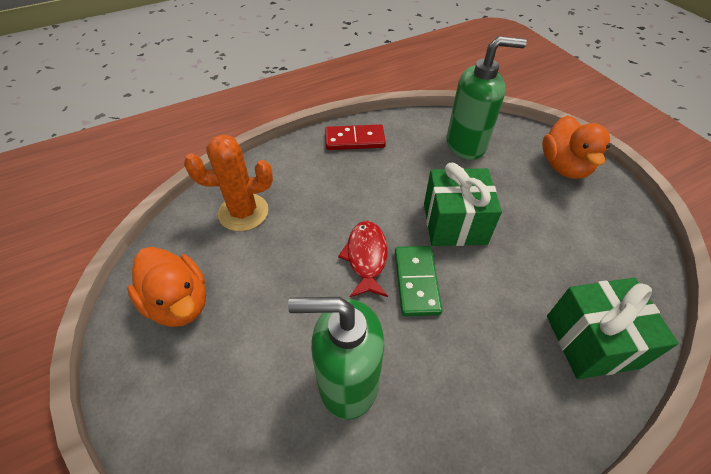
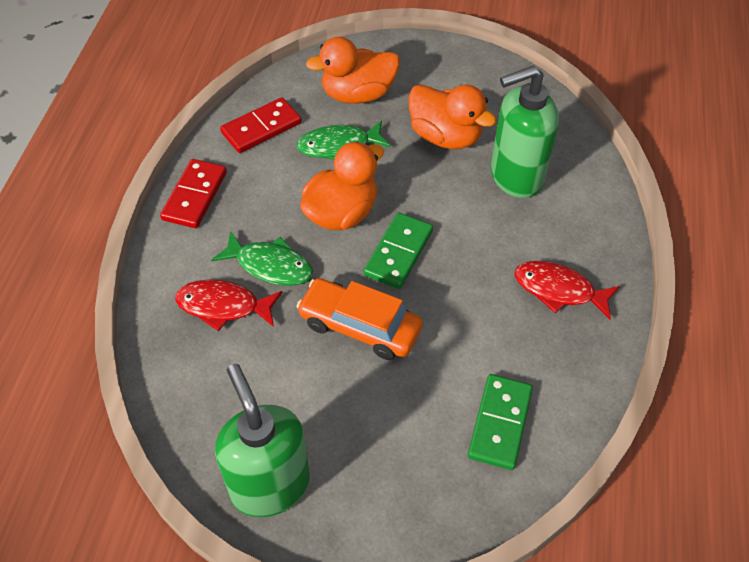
green domino: [395,246,443,316] = 1 -> [363,213,433,289] [468,374,533,470] = 2
green fish: none = 0 -> [211,231,313,286] [296,120,390,160] = 2
green gift: [424,163,502,246] [547,278,679,379] = 2 -> none = 0
orange cactus: [184,134,273,231] = 1 -> none = 0
orange car: none = 0 -> [296,278,423,360] = 1
orange duck: [127,247,206,327] [542,115,610,179] = 2 -> [300,142,384,230] [306,37,400,104] [409,84,496,149] = 3
red domino: [325,124,386,150] = 1 -> [160,159,227,228] [220,97,301,153] = 2
red fish: [338,221,388,297] = 1 -> [175,279,282,331] [515,261,620,319] = 2

